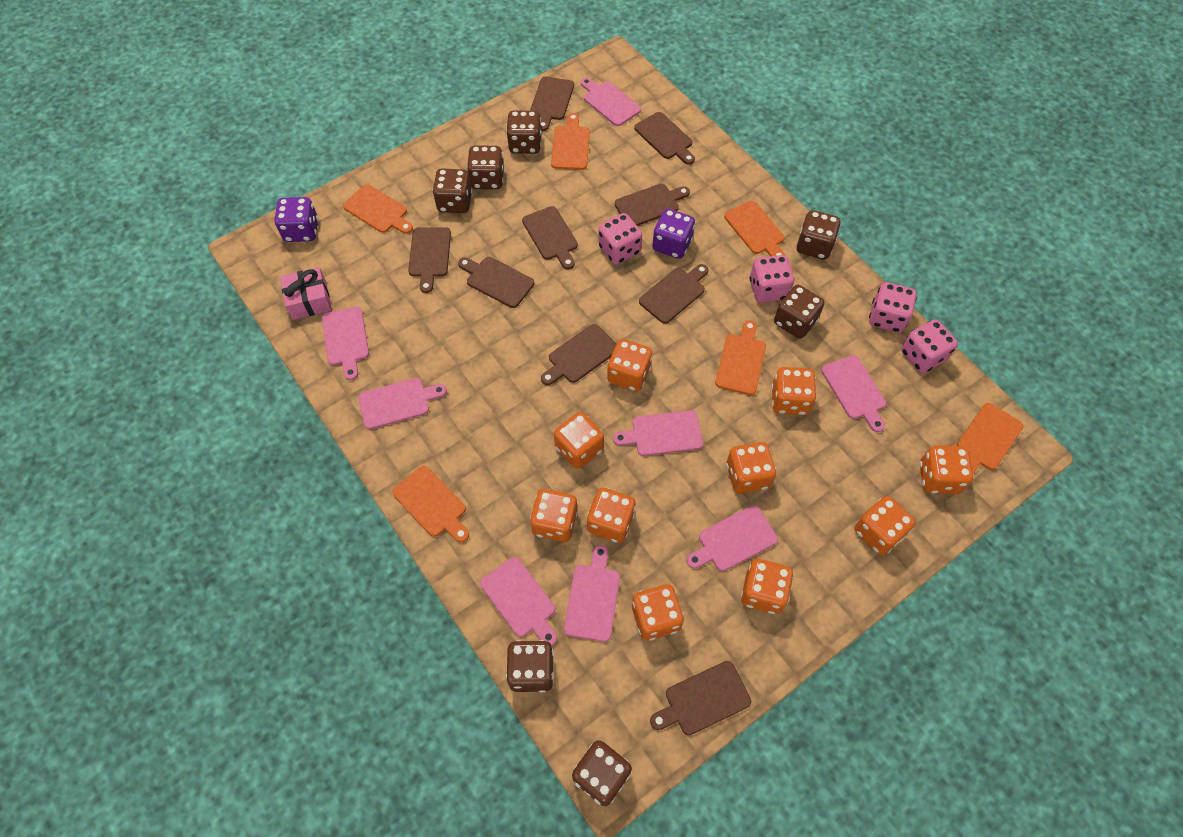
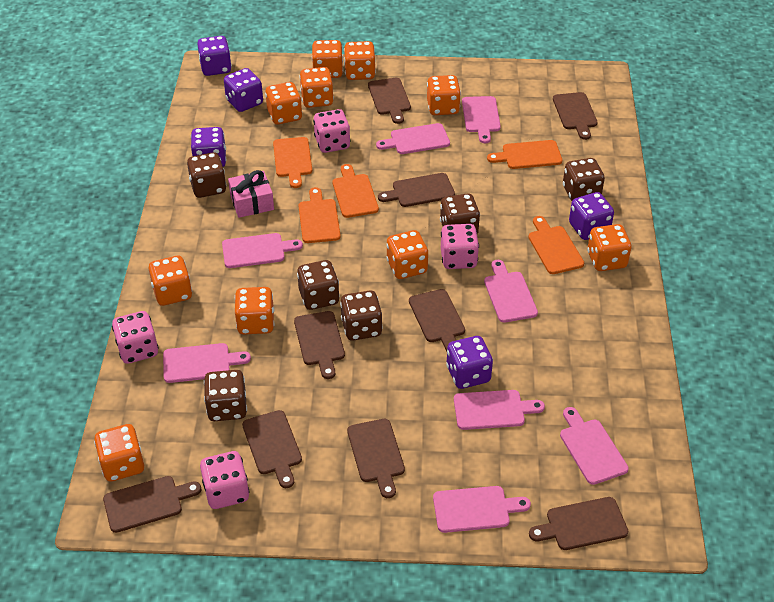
brown dice: [433,168,472,213] [467,146,504,189] [506,111,541,154] [506,640,554,692] [572,740,632,806] [774,285,824,339] [797,210,841,259] = 7 -> [187,152,227,198] [204,370,247,421] [297,260,340,310] [340,291,383,341] [440,193,480,234] [563,158,605,201] = 6
orange cutting board: [343,184,413,234] [392,466,469,542] [551,113,590,170] [715,320,766,395] [724,201,785,256] [957,403,1023,474] = 6 -> [273,137,312,188] [298,187,341,243] [333,164,379,218] [487,140,562,169] [528,216,584,274] = 5
purple dice: [275,197,318,242] [652,209,695,259] = 2 -> [191,127,226,167] [197,36,232,76] [224,68,263,112] [446,336,493,389] [569,192,614,240] = 5

